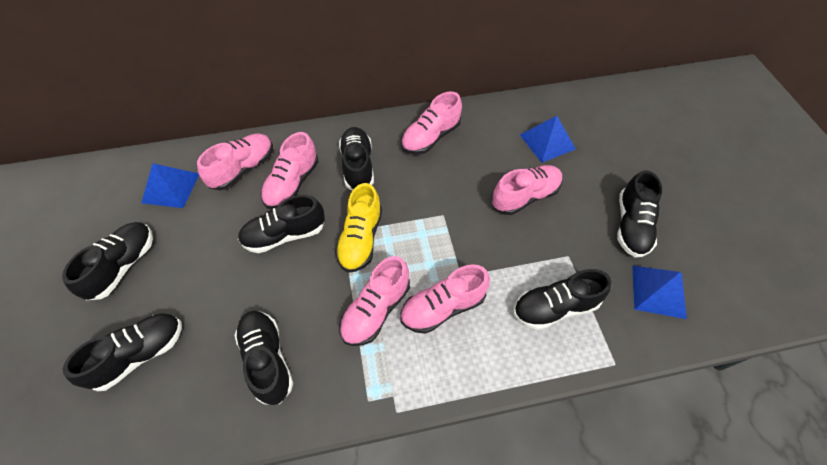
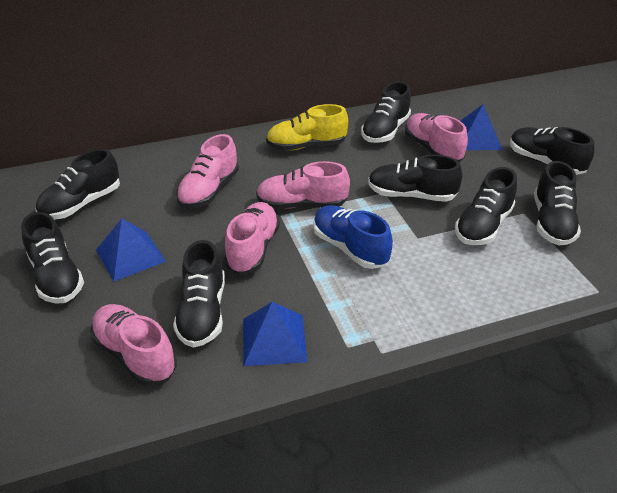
black shoe: [62,222,153,300] [63,313,182,391] [235,311,293,405] [238,195,325,253] [339,127,374,191] [513,269,612,330] [617,170,662,257] = 7 -> [21,212,84,304] [35,149,120,220] [173,240,225,348] [361,81,411,143] [368,155,463,202] [455,167,517,245] [510,127,595,175] [534,161,581,245] = 8
blue shoe: none = 0 -> [313,205,393,269] = 1
pink shoe: [197,134,273,190] [261,132,319,209] [339,256,410,346] [400,264,490,334] [401,91,462,155] [492,165,563,215] = 6 -> [90,304,177,386] [176,134,239,208] [224,202,280,275] [256,161,350,209] [405,113,468,162] = 5

